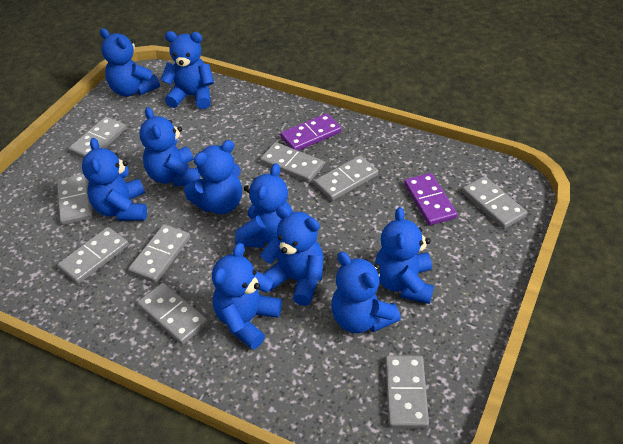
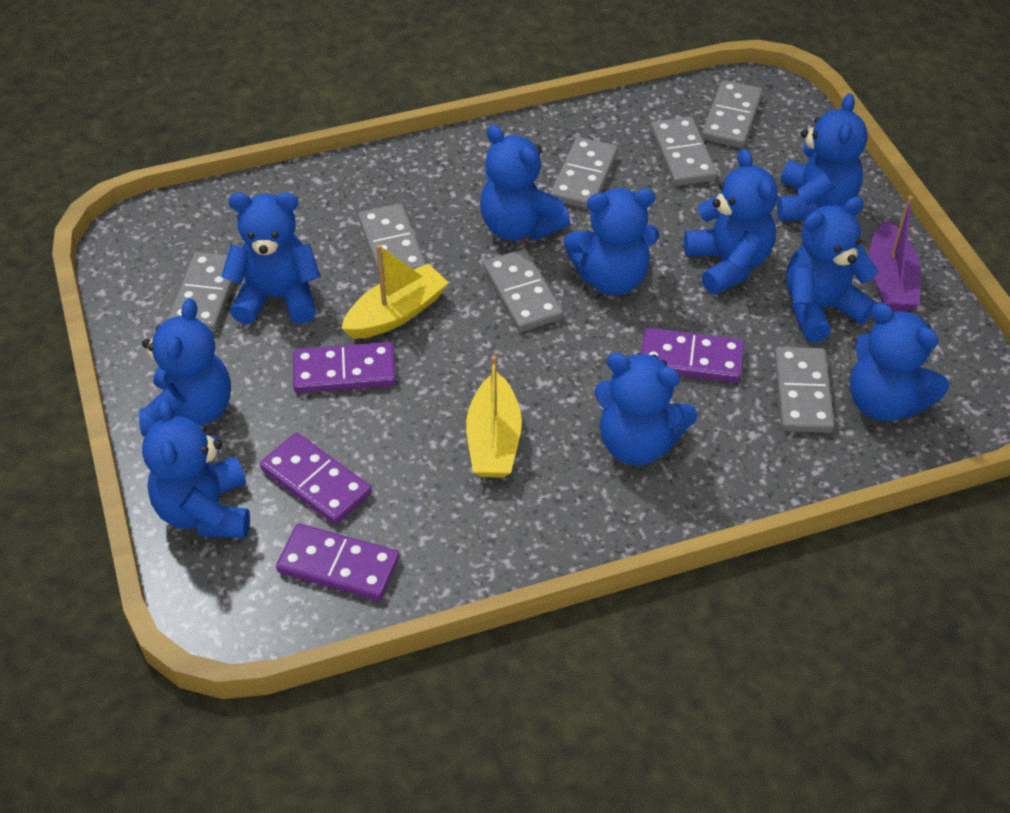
grey domino: [57,174,93,225] [57,227,129,284] [69,117,127,158] [128,224,190,283] [137,283,208,345] [260,142,324,182] [314,156,378,201] [385,355,429,428] [462,176,527,229] = 9 -> [168,252,234,332] [358,204,426,280] [483,249,563,332] [550,137,618,209] [651,117,717,186] [701,80,763,148] [774,347,835,433] = 7
purple boat: none = 0 -> [869,196,921,312] = 1
purple domino: [280,113,342,151] [404,173,457,225] = 2 -> [260,433,372,525] [276,523,400,601] [293,342,396,393] [641,328,744,383] = 4
yellow boat: none = 0 -> [341,244,449,339] [466,355,522,478] = 2

